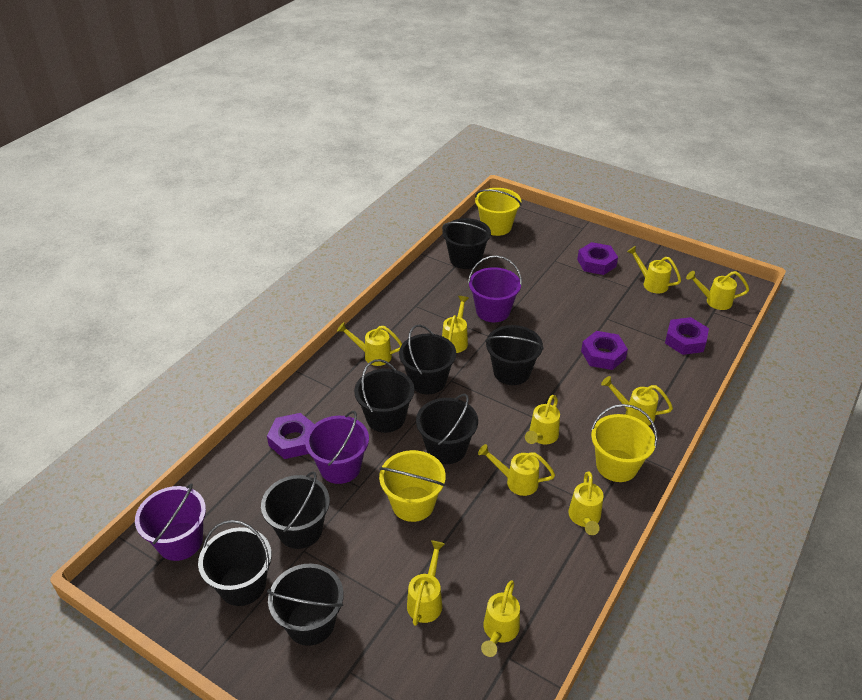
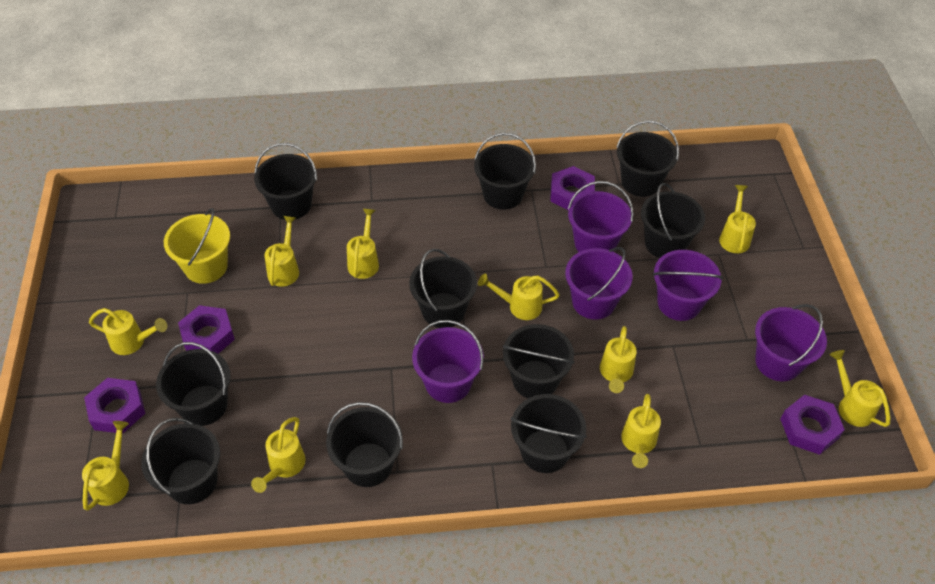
black bucket: [198,520,272,606] [261,471,330,549] [267,563,344,646] [354,359,414,433] [399,325,456,394] [416,394,478,464] [442,218,491,269] [485,325,544,385] = 8 -> [141,418,220,504] [156,342,231,426] [254,143,317,220] [326,402,403,487] [409,249,477,328] [474,133,536,210] [503,324,575,398] [511,394,587,473] [616,120,679,197] [641,183,705,258] = 10
purple bucket: [135,483,206,561] [305,411,369,484] [468,255,522,322] = 3 -> [412,320,484,403] [565,247,633,320] [568,181,634,252] [653,250,723,321] [755,304,827,381] = 5
yellow bucket: [379,450,446,522] [475,188,522,236] [591,404,658,482] = 3 -> [164,208,230,284] = 1

